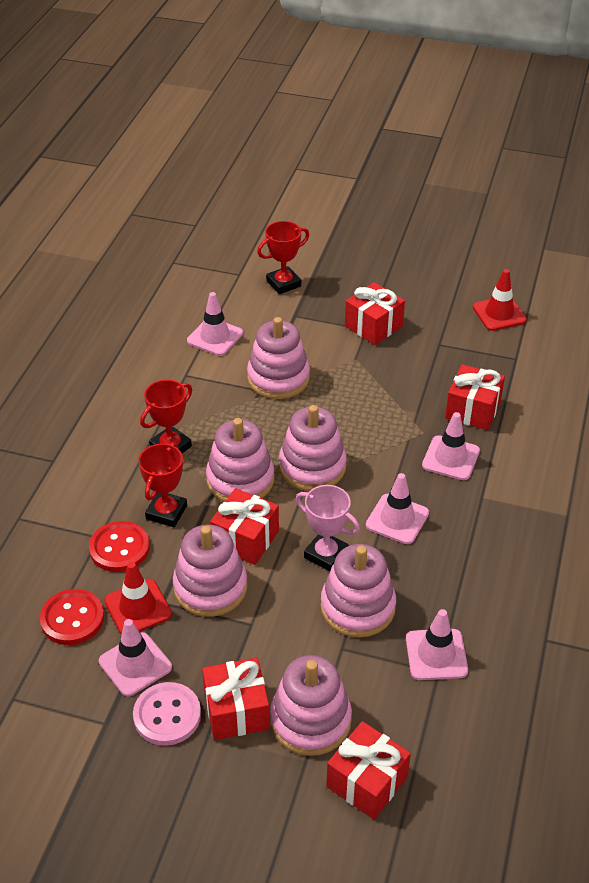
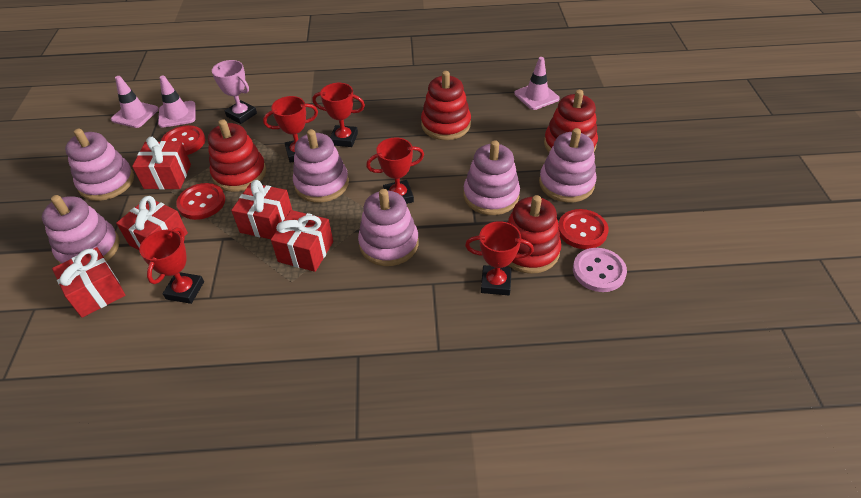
pink traffic cone: [99,619,172,697] [187,292,243,356] [366,473,429,544] [406,609,468,680] [422,412,480,480] = 5 -> [111,76,159,128] [158,76,196,128] [514,57,560,110] = 3
red button: [40,589,104,645] [89,521,150,572] = 2 -> [161,125,205,155] [176,183,225,220] [558,209,609,249] = 3
red stacking toy: none = 0 -> [208,119,266,192] [421,71,471,140] [507,195,561,274] [544,90,598,152] = 4
red traffic cone: [104,562,172,635] [473,269,527,331] = 2 -> none = 0
red trophy: [138,442,187,527] [140,380,192,453] [257,221,309,294] = 3 -> [139,228,204,304] [263,96,318,163] [312,83,365,147] [366,138,424,204] [465,221,534,295] = 5

